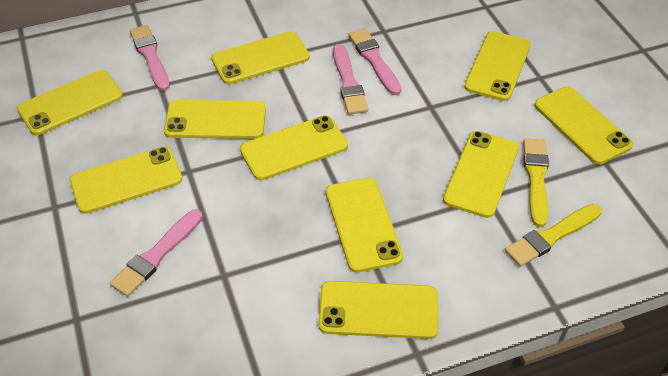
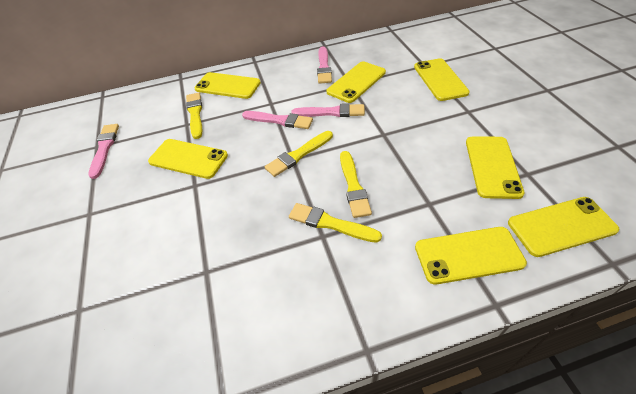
yellow brush: [505,204,602,267] [523,138,549,227] = 2 -> [186,93,202,139] [265,131,333,177] [289,203,382,243] [340,151,372,218] = 4
yellow phone: [17,70,123,135] [70,146,182,214] [164,100,266,139] [211,31,310,84] [240,115,348,180] [318,281,439,339] [326,178,403,273] [443,131,519,218] [464,31,531,101] [534,86,633,165] = 10 -> [148,139,228,179] [194,72,261,99] [327,61,386,103] [414,58,470,101] [415,227,527,285] [466,137,525,199] [508,197,619,257] = 7

